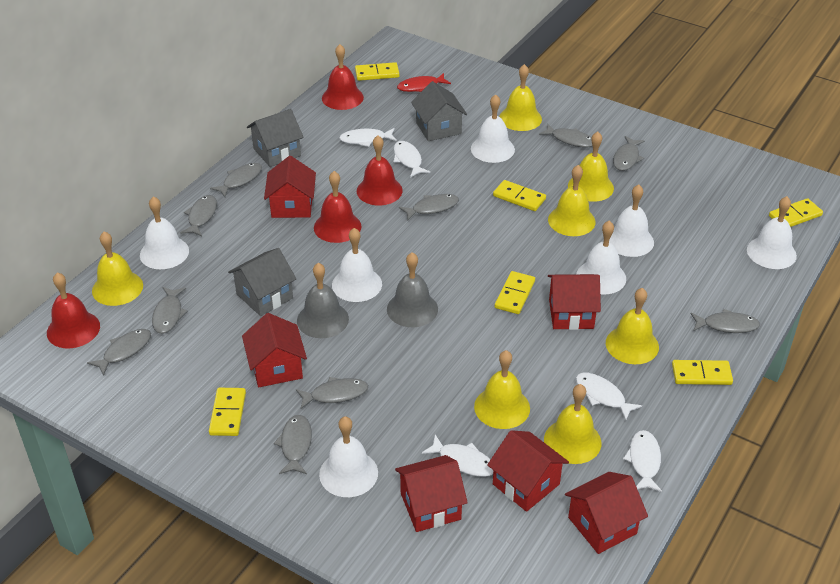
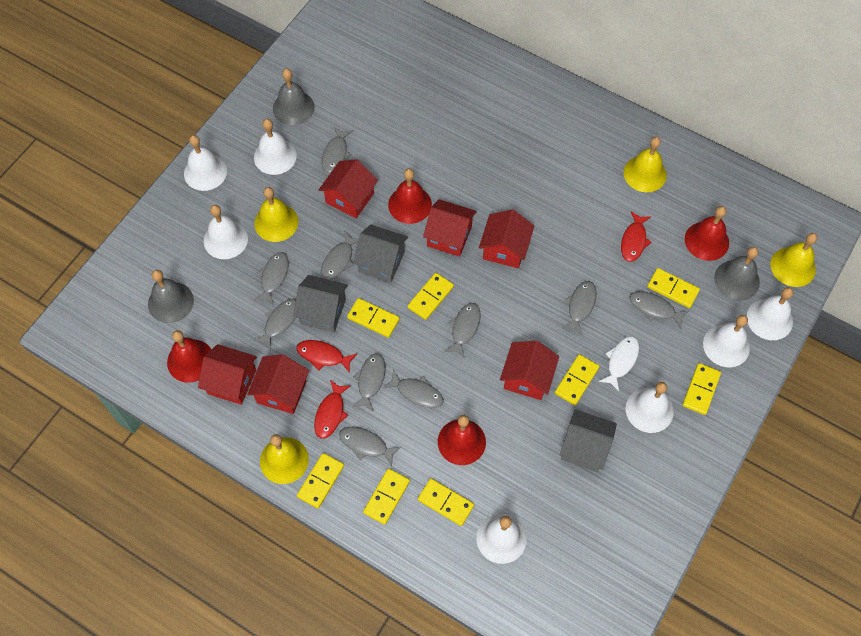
grey bell: [297,263,349,338] [387,252,438,327] = 2 -> [148,270,194,323] [273,69,315,125] [714,247,760,301] = 3
red fish: [397,73,451,92] = 1 -> [296,340,357,373] [314,380,351,438] [621,211,651,262] = 3
white fish: [339,128,397,147] [393,141,430,178] [422,435,493,477] [576,373,642,420] [623,430,662,492] = 5 -> [599,336,639,391] = 1
yellow bell: [92,231,143,306] [474,350,530,429] [499,64,542,131] [544,384,601,464] [548,165,596,236] [568,132,614,202] [606,288,659,364] = 7 -> [254,187,298,242] [260,434,309,484] [623,137,667,192] [770,233,817,287] = 4
yellow domino: [209,388,246,436] [355,62,400,81] [493,180,546,211] [495,271,535,314] [672,360,733,385] [769,198,823,227] = 6 -> [297,453,344,508] [347,298,400,338] [363,469,410,525] [408,273,454,320] [418,479,474,526] [555,354,600,405] [647,268,700,308] [683,363,721,415] = 8

